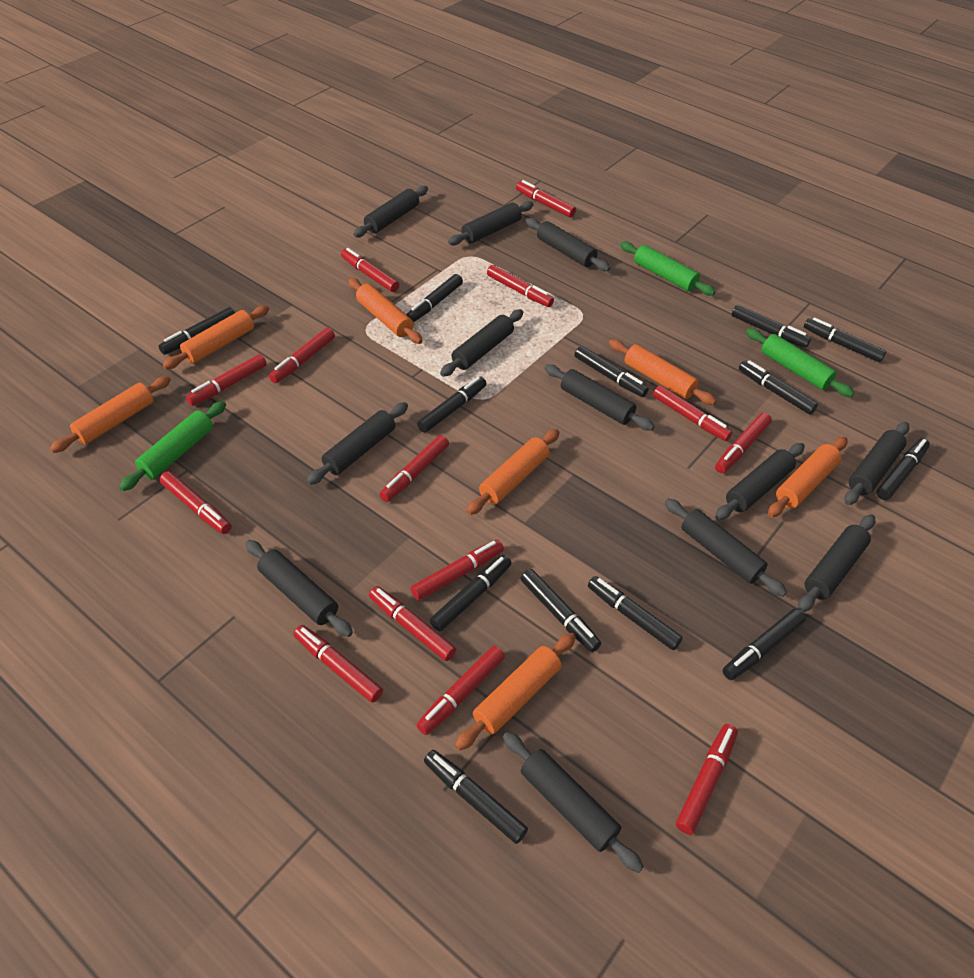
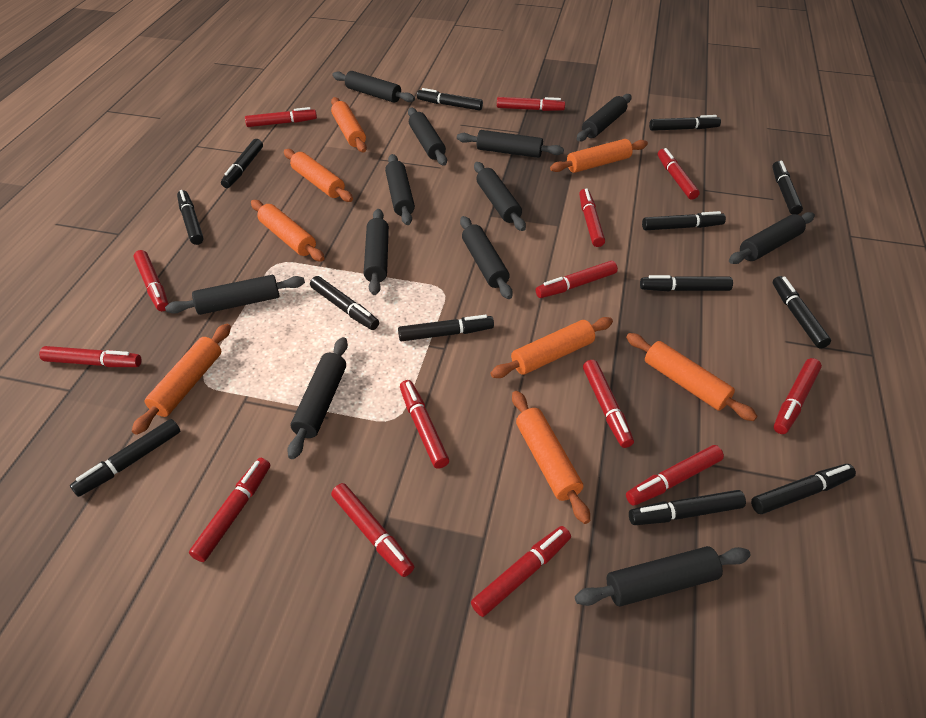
green rolling pin: [119,401,226,491] [620,242,716,296] [746,328,854,397] = 3 -> none = 0
orange rolling pin: [50,376,171,453] [163,305,269,369] [349,278,423,344] [455,633,576,751] [467,429,560,515] [609,339,716,405] [768,437,848,517] = 7 -> [132,324,231,435] [251,200,325,262] [284,149,353,202] [331,97,367,152] [490,317,613,378] [512,391,590,524] [550,139,648,173] [626,333,757,421] = 8

